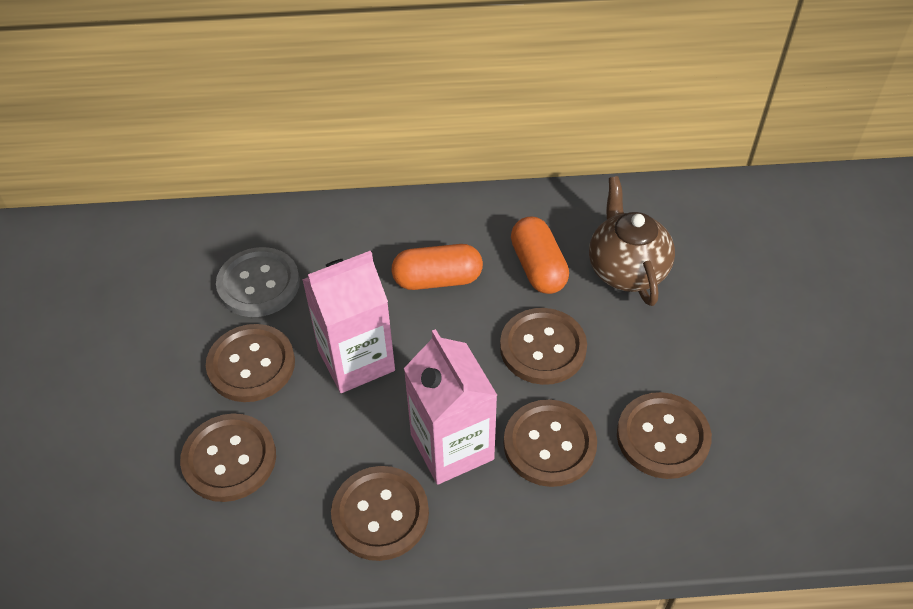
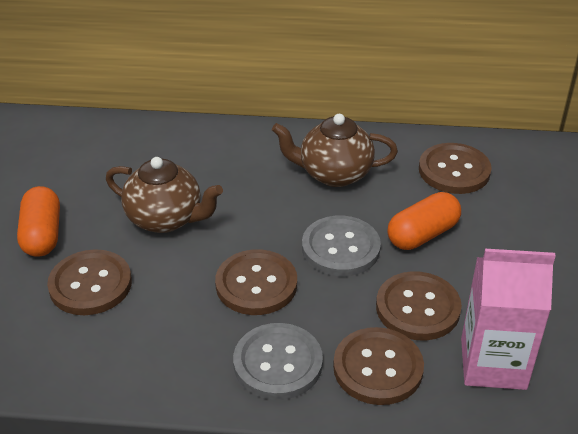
brown button: [180,413,276,502] [206,324,295,402] [331,466,429,561] [500,308,587,385] [504,399,597,487] [617,392,712,479] = 6 -> [47,249,132,315] [215,249,297,315] [333,327,424,405] [376,271,462,340] [419,143,492,194] = 5
brown teapot: [589,176,675,306] = 1 -> [106,157,223,233] [272,114,398,187] = 2
grey button: [216,247,300,317] = 1 -> [233,323,323,400] [302,216,381,276] = 2
pink carton: [302,251,395,393] [404,329,497,485] = 2 -> [461,249,556,390] = 1

